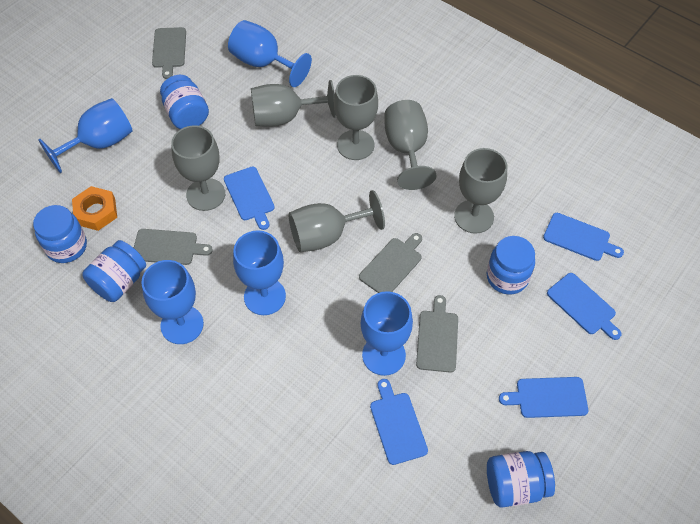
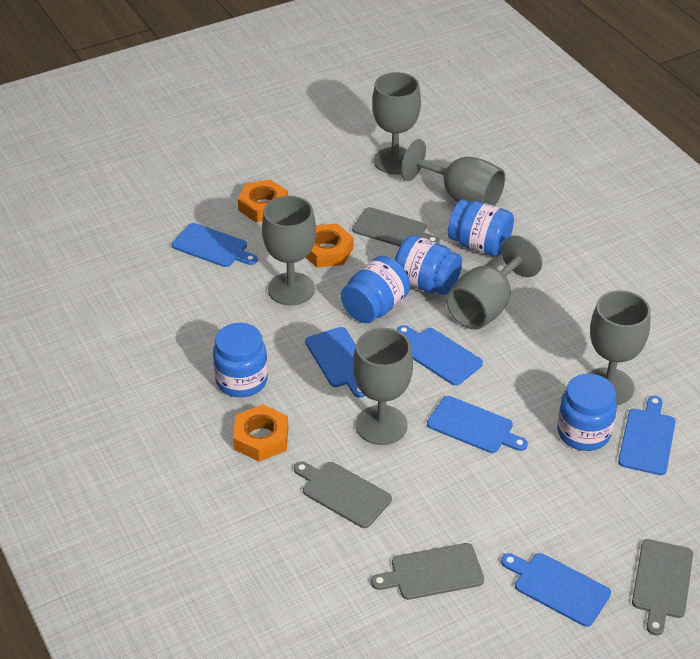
blue cutting board: [224,166,275,230] [370,379,428,465] [499,377,588,418] [543,213,624,261] [547,273,622,340] = 5 -> [172,223,258,267] [305,327,365,398] [397,325,483,386] [427,396,528,453] [501,553,611,627] [618,396,676,475] = 6
blue goblet: [38,98,133,173] [141,260,204,344] [228,20,312,87] [233,230,286,315] [361,291,413,376] = 5 -> none = 0
orange nut: [72,186,117,231] = 1 -> [233,404,288,462] [238,179,288,222] [306,224,353,268] = 3

